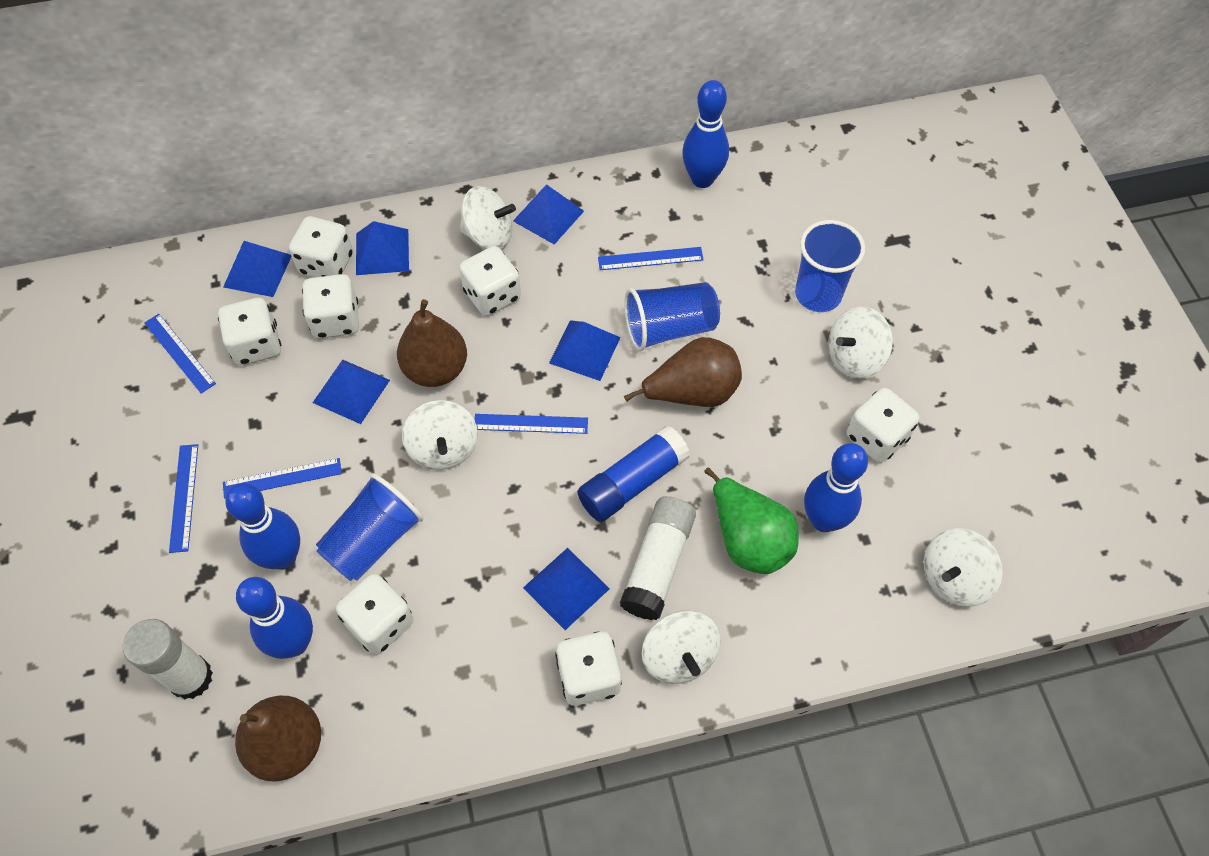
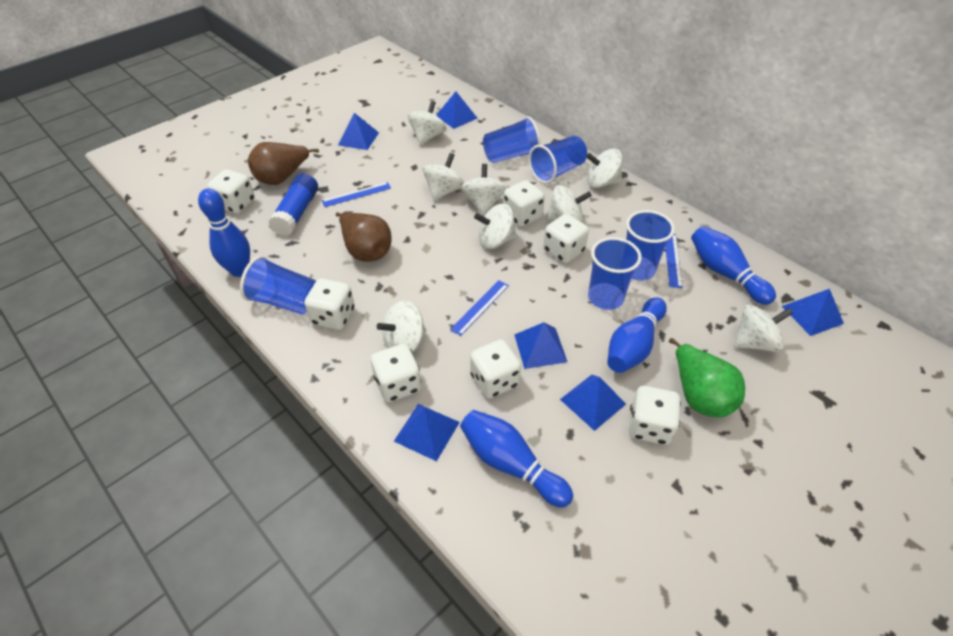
blue cup: [316,473,423,581] [624,282,720,351] [795,220,865,312] = 3 -> [240,256,316,314] [483,116,541,163] [529,136,587,184] [588,237,642,310] [626,210,675,280] = 5
blue ruler: [144,314,216,394] [169,444,198,553] [223,458,342,498] [474,414,588,434] [598,247,704,270] = 5 -> [322,182,391,207] [450,280,509,336] [665,234,682,288] = 3
brown pear: [235,696,321,781] [397,299,467,387] [624,337,742,407] = 3 -> [248,142,319,185] [336,212,392,262] = 2
white glue stick: [123,619,213,700] [620,496,696,620] = 2 -> none = 0
white spinning top: [402,400,478,470] [460,186,516,250] [642,610,721,684] [828,307,893,378] [924,528,1003,607] = 5 -> [377,301,426,353] [408,101,447,145] [423,153,464,201] [461,164,507,215] [474,204,517,249] [545,185,592,222] [586,148,623,188] [734,305,793,352] = 8

